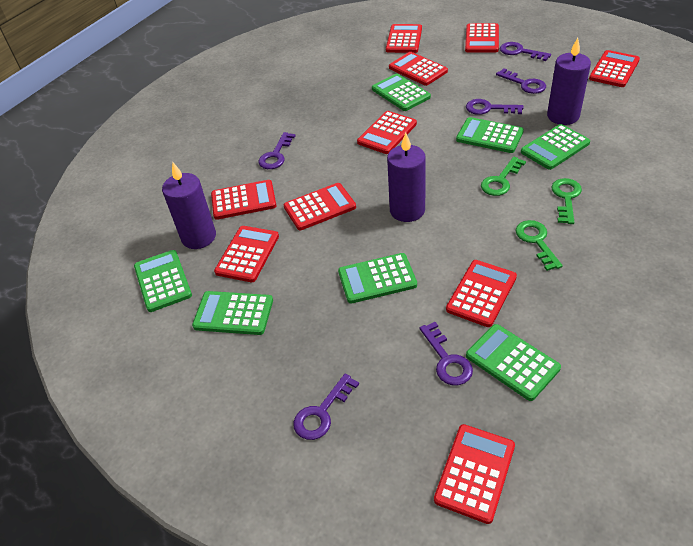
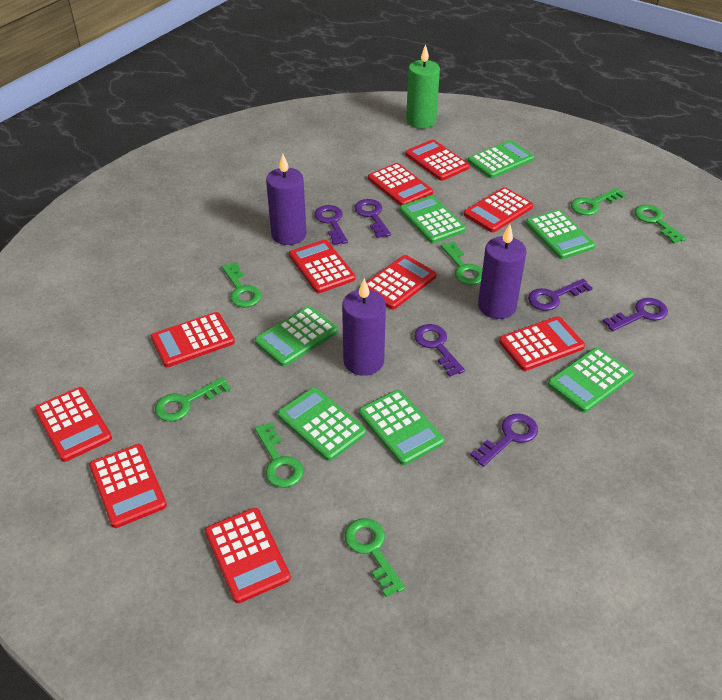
green candle: none = 0 -> [406,44,440,129] = 1
green key: [481,157,526,196] [516,220,563,271] [551,178,582,224] = 3 -> [155,377,231,421] [222,262,262,307] [255,422,303,488] [344,518,405,597] [441,241,482,285] [571,188,626,215] [634,205,686,244] = 7

